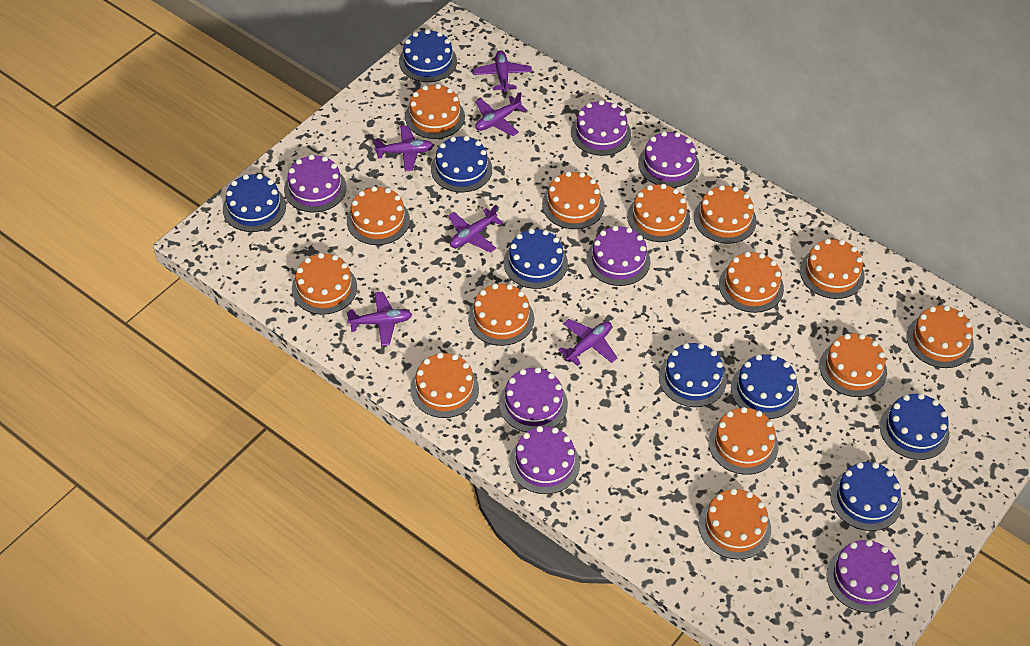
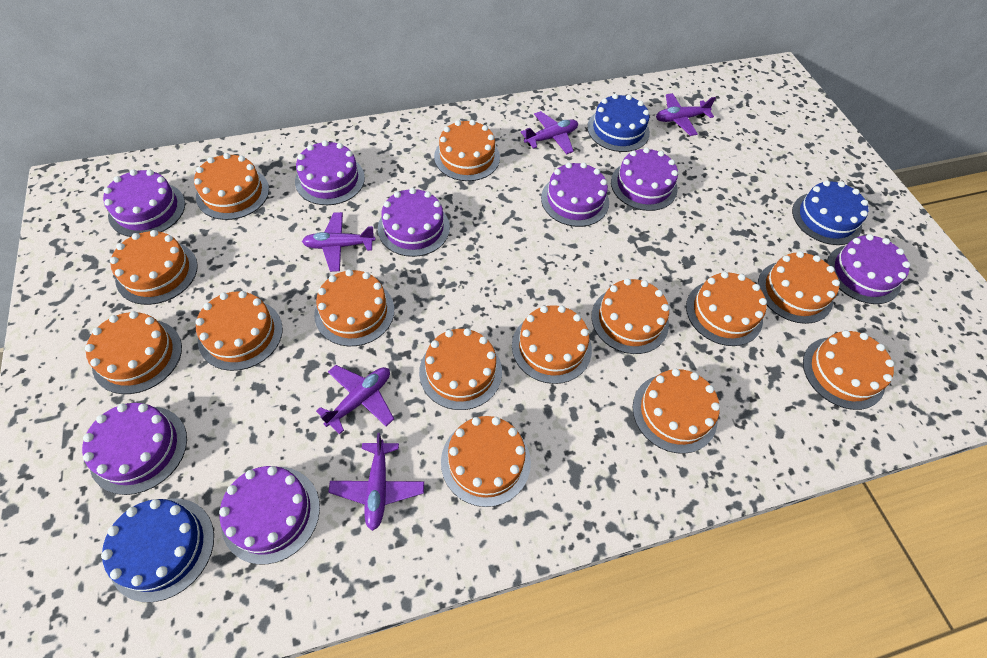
blue cake: [223,174,286,232] [399,29,457,82] [431,136,492,192] [504,228,568,289] [659,343,727,407] [731,354,799,419] [830,462,902,531] [880,393,949,460] = 8 -> [101,498,214,602] [587,94,650,152] [792,181,869,245] = 3
purple cake: [284,155,347,212] [499,367,568,432] [509,426,580,494] [571,100,631,156] [586,226,650,286] [638,131,699,187] [826,540,901,613] = 7 -> [82,403,187,495] [103,169,185,237] [219,466,320,564] [295,140,365,205] [378,188,450,257] [541,162,609,227] [611,147,678,211] [827,234,910,304] = 8
purple plane: [347,292,412,346] [374,125,434,171] [448,205,503,253] [473,50,532,93] [475,92,527,136] [558,319,617,366] = 6 -> [302,212,376,272] [316,365,394,434] [328,433,424,531] [521,111,578,154] [656,93,716,136] = 5

